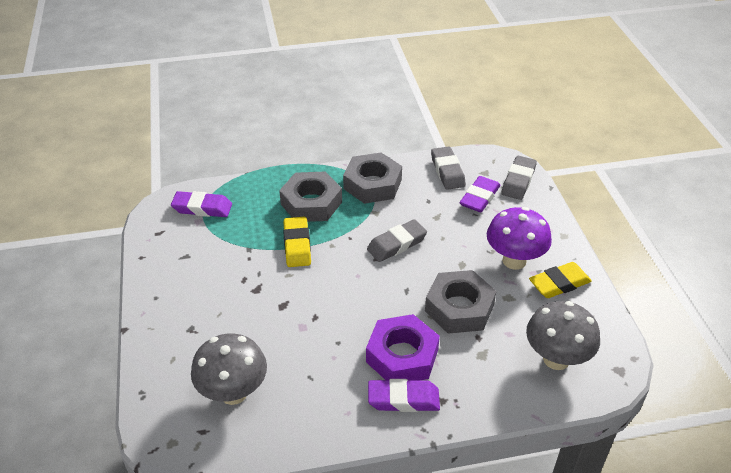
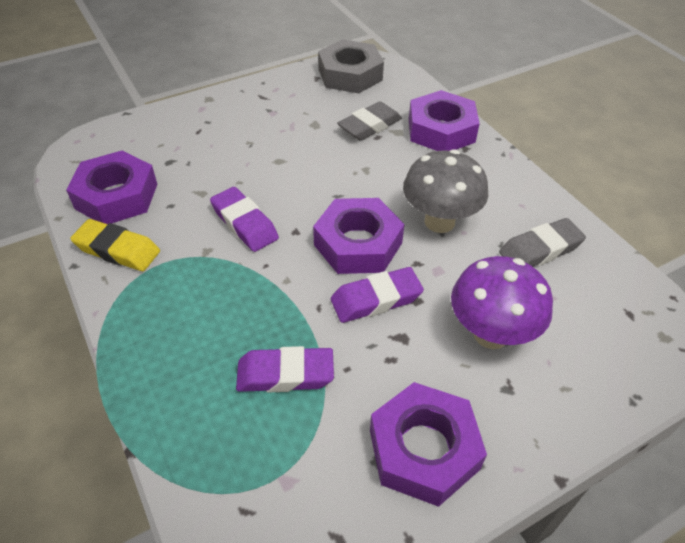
grey eraser: [367,219,427,262] [431,146,466,190] [501,156,537,200] = 3 -> [337,101,402,141] [499,218,586,267] = 2
grey mushroom: [191,334,267,405] [526,301,600,370] = 2 -> [403,149,488,233] = 1
grey nut: [279,171,342,222] [343,153,402,204] [425,270,496,334] = 3 -> [318,39,384,93] = 1
purple nut: [366,314,440,380] = 1 -> [66,151,157,224] [313,198,404,274] [370,382,487,507] [409,90,480,151] = 4
yellow eraser: [283,217,311,267] [529,262,592,298] = 2 -> [70,219,160,271] = 1

